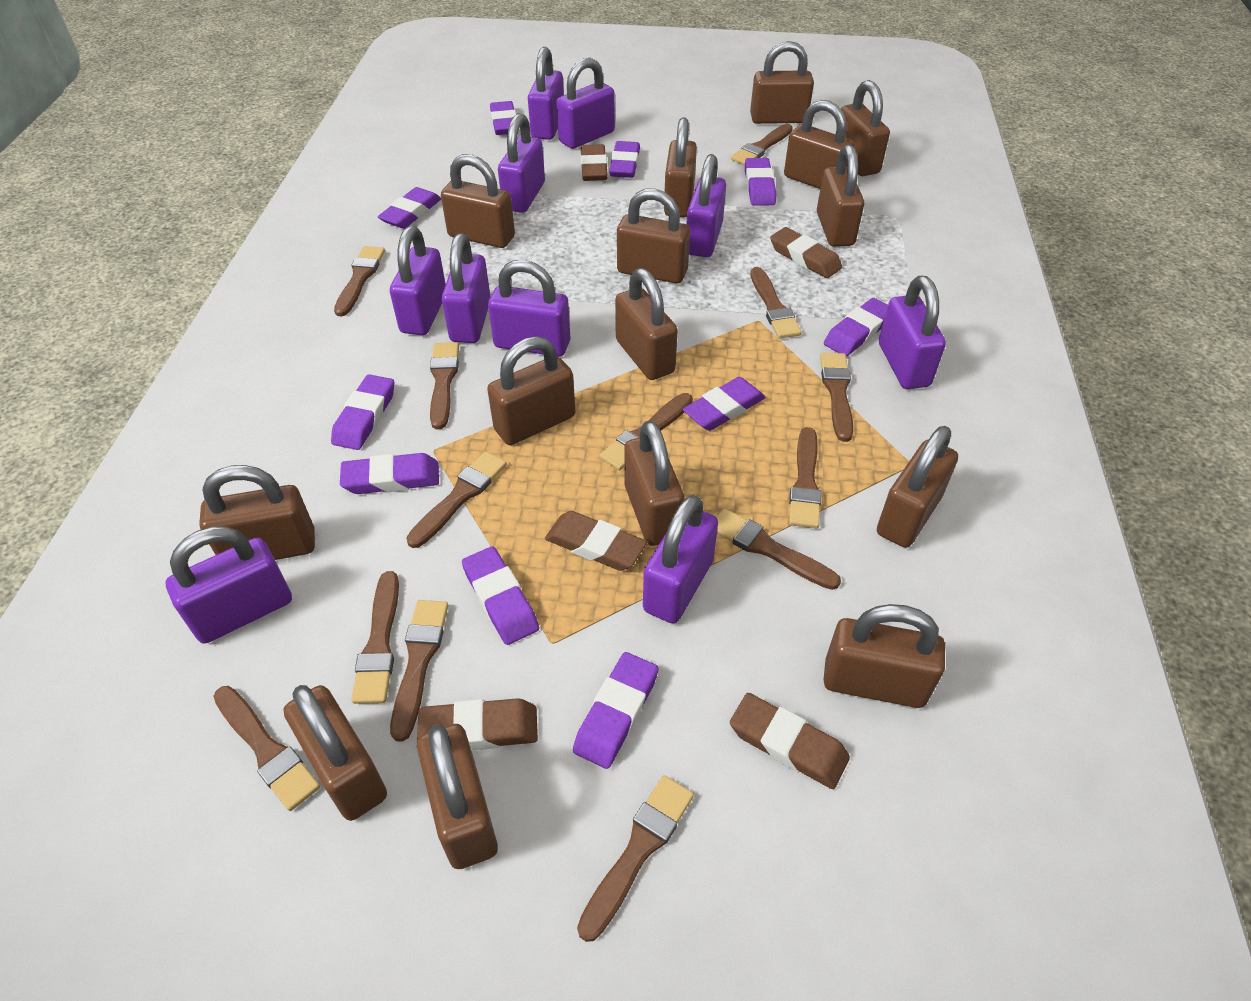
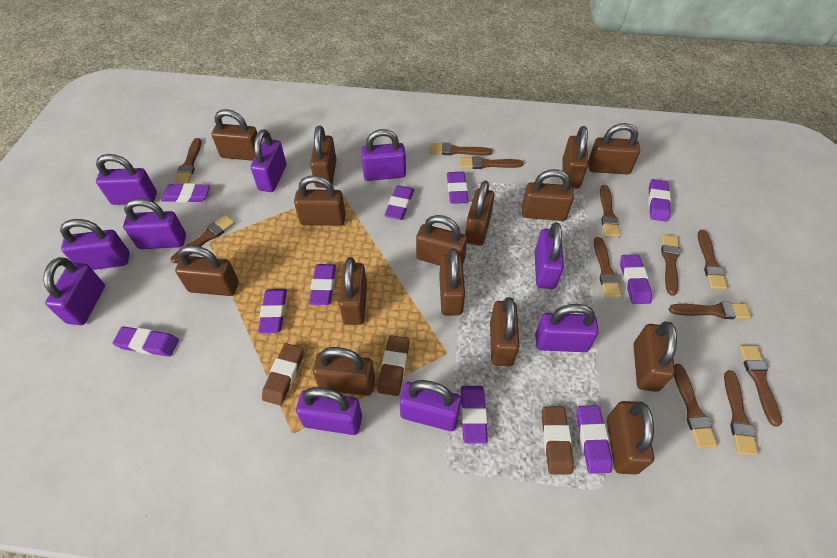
brown brush: [213,686,320,811] [334,246,385,316] [351,571,399,704] [390,600,448,742] [407,451,507,548] [430,342,459,429] [577,775,694,942] [599,393,693,471] [716,509,841,590] [731,124,793,166] [750,267,802,338] [789,427,822,528] [820,353,853,442] = 13 -> [171,215,235,263] [174,138,201,184] [429,143,492,156] [459,156,523,169] [594,237,622,298] [600,185,620,237] [661,234,680,296] [669,302,751,319] [674,364,718,448] [698,230,728,290] [724,370,759,456] [739,345,782,427] = 12
brown eraser: [417,698,538,750] [545,511,647,571] [581,144,608,181] [730,693,850,789] [770,227,842,278] = 5 -> [262,343,304,405] [378,335,409,396] [542,407,574,475] = 3

